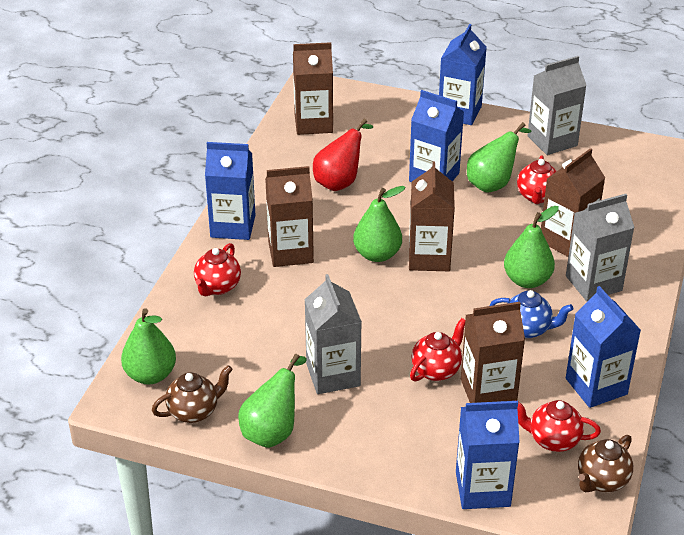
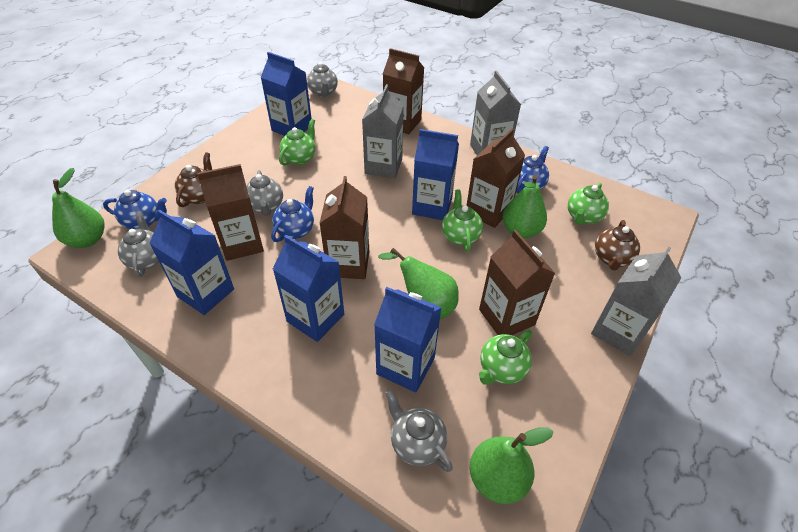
blue teapot: [490,290,573,338] = 1 -> [103,190,167,229] [271,186,314,242] [516,146,549,193] = 3
green pear: [121,308,176,384] [238,354,307,448] [353,186,406,262] [467,122,531,193] [504,206,559,288] = 5 -> [52,168,105,248] [378,248,459,319] [470,427,554,504] [503,175,547,238] = 4
green teapot: none = 0 -> [279,119,316,166] [442,189,483,251] [479,330,532,385] [568,183,609,225] = 4
grey teapot: none = 0 -> [118,211,159,277] [246,170,283,216] [307,62,338,97] [385,389,453,472] = 4
red pear: [313,119,374,191] = 1 -> none = 0
red teapot: [194,243,241,297] [410,318,465,382] [515,400,601,452] [517,155,557,204] = 4 -> none = 0

